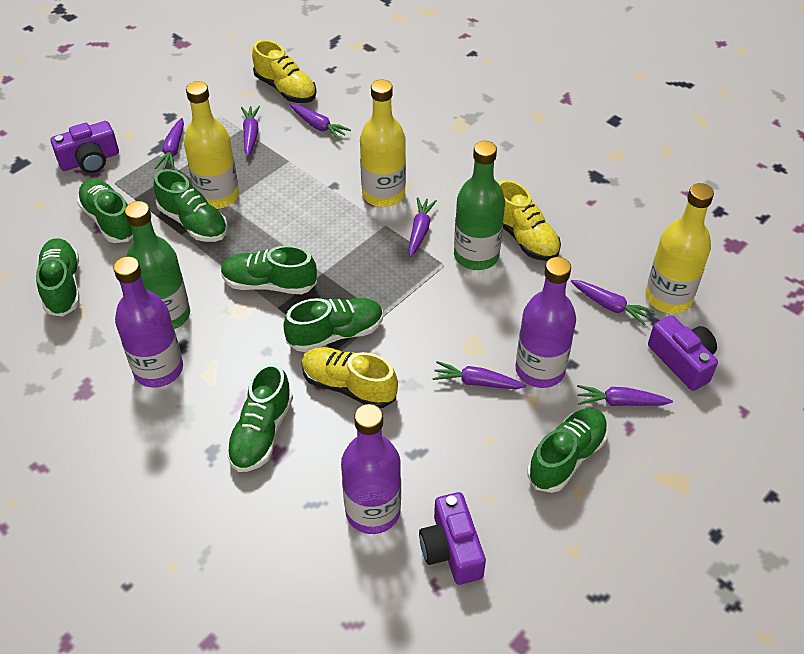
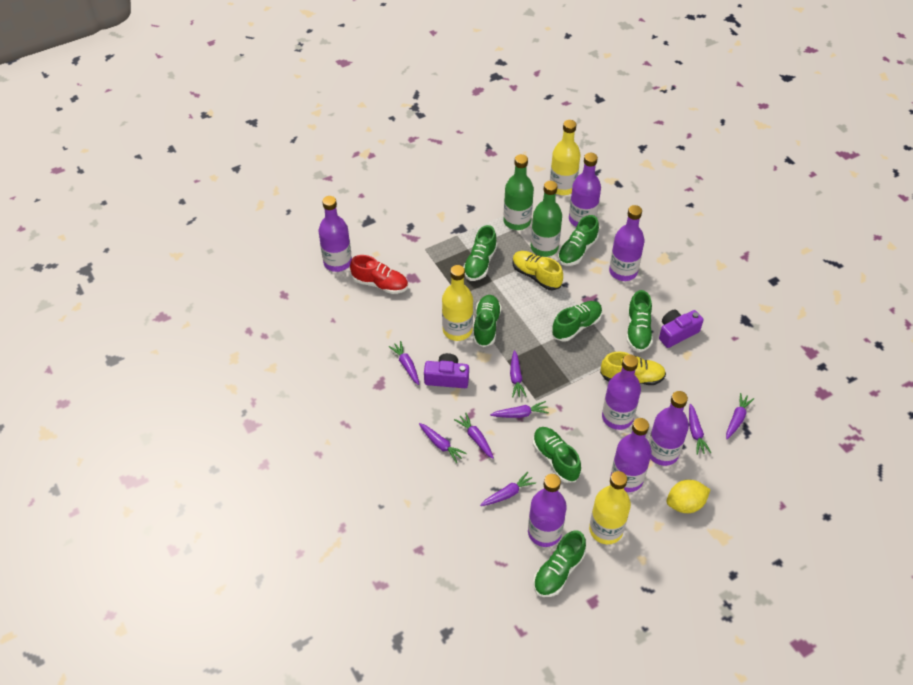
purple bottle: [113,256,183,388] [341,404,401,534] [515,257,576,388] = 3 -> [319,196,352,272] [528,474,567,547] [569,153,601,227] [602,355,641,430] [609,205,645,281] [611,418,652,492] [648,391,689,466] = 7
purple camera: [51,121,119,173] [419,492,486,585] [648,315,718,391] = 3 -> [424,353,469,388] [659,309,703,348] = 2
purple carrot: [155,118,184,170] [241,106,260,157] [290,104,351,140] [408,197,437,257] [433,361,526,389] [571,280,654,325] [577,385,673,406] = 7 -> [388,341,419,385] [419,423,467,463] [454,413,494,459] [480,472,536,506] [490,401,549,418] [510,350,527,398] [689,404,711,455] [726,393,754,439] = 8
red shoe: none = 0 -> [350,255,408,294] = 1
yellow lemon: none = 0 -> [667,480,711,513] = 1
yellow shoe: [252,40,316,103] [301,347,398,408] [498,180,561,261] = 3 -> [513,251,563,291] [600,352,666,385] = 2

